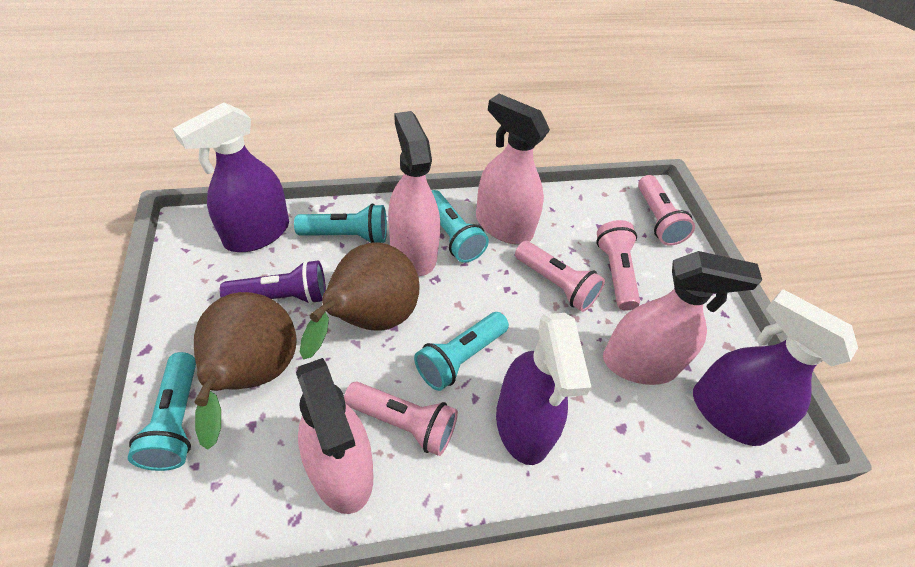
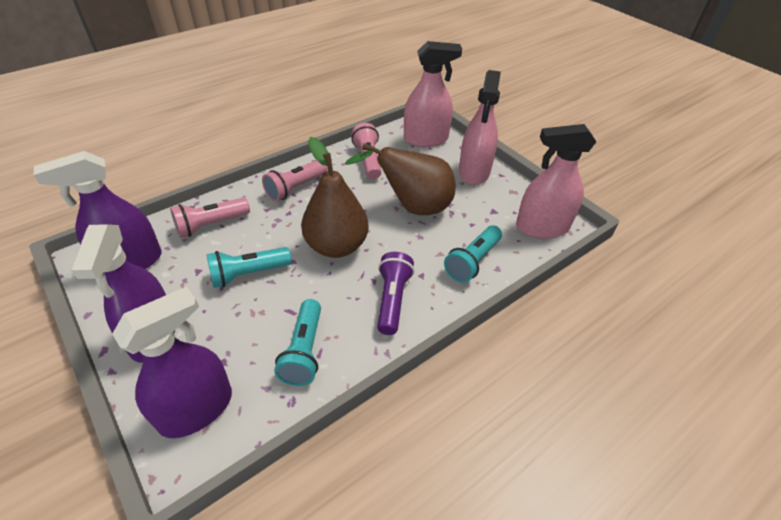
pink flashlight: [344,382,458,456] [515,241,605,312] [596,220,640,310] [638,175,695,246] = 4 -> [170,198,250,238] [262,160,328,202] [351,123,381,179] = 3
pink spray bottle: [296,358,373,514] [388,111,440,276] [476,94,550,244] [603,251,762,385] = 4 -> [404,41,462,147] [459,70,501,185] [516,124,596,239] = 3
turquoise flashlight: [128,352,196,471] [294,204,387,243] [414,312,509,391] [431,190,489,263] = 4 -> [206,247,292,288] [274,299,321,386] [444,225,502,283] = 3

